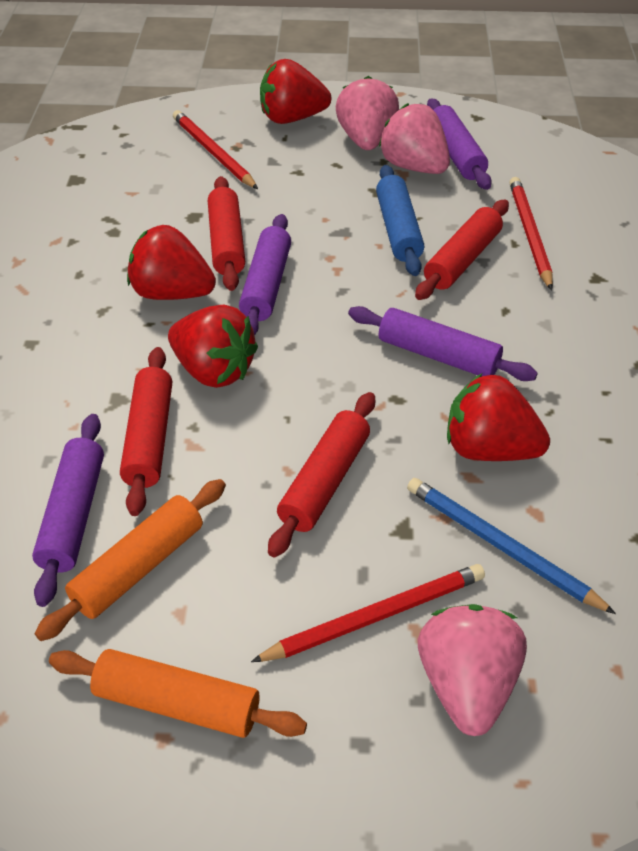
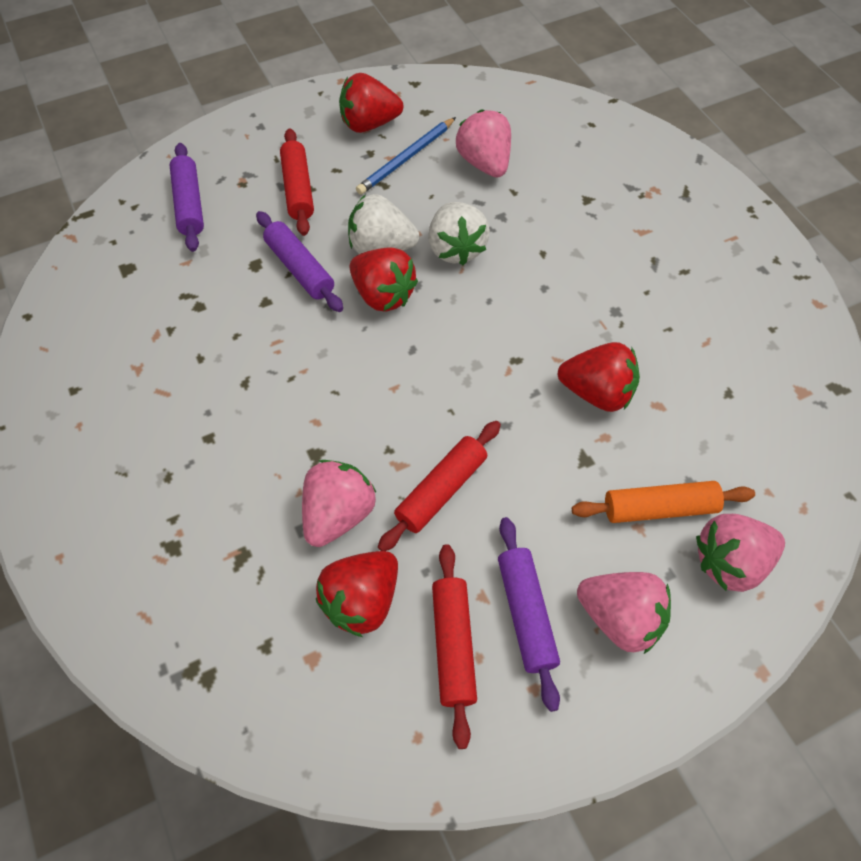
blue rolling pin: [376,165,424,276] = 1 -> none = 0
orange rolling pin: [35,479,226,641] [49,649,307,738] = 2 -> [572,481,755,523] = 1
pink strawberry: [336,76,399,150] [379,103,450,174] [418,604,527,736] = 3 -> [302,460,377,547] [456,110,511,177] [577,572,671,654] [696,514,785,592] = 4
purple rolling pin: [32,414,104,607] [239,214,291,335] [348,306,538,381] [427,99,492,190] = 4 -> [170,143,204,252] [256,211,343,312] [498,517,560,712] = 3
red pencil: [173,110,258,189] [251,564,485,662] [509,177,553,291] = 3 -> none = 0
red rolling pin: [120,347,172,516] [208,176,245,291] [268,392,375,557] [415,200,509,300] = 4 -> [280,128,314,236] [378,421,501,551] [432,544,477,749] = 3
white strawberry: none = 0 -> [348,194,419,254] [428,202,490,265] = 2

